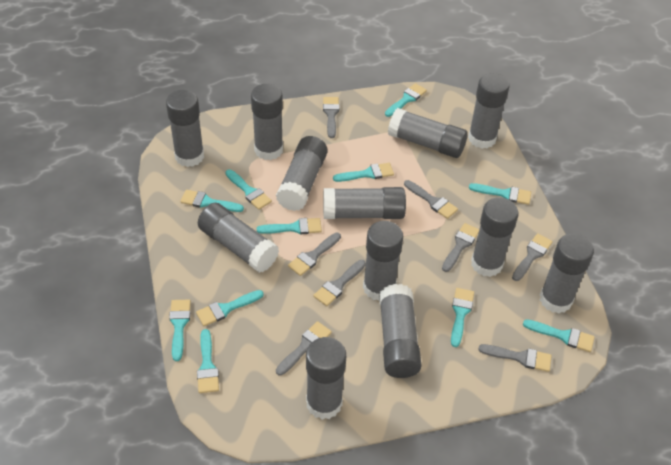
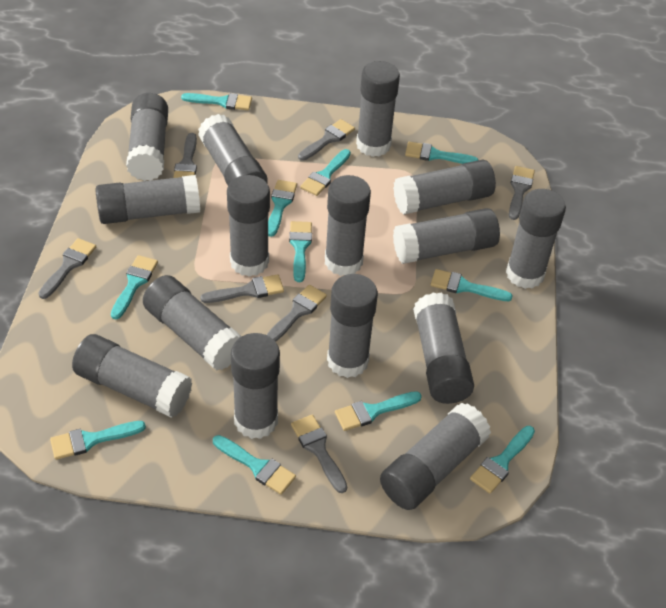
grey brush: [276,321,332,376] [288,233,341,276] [313,260,366,306] [323,97,339,138] [404,180,458,219] [442,223,479,272] [478,344,551,372] [512,233,553,281] = 8 -> [38,238,96,299] [173,133,197,178] [200,274,284,303] [267,285,327,342] [291,415,347,493] [298,119,355,161] [509,166,535,220] = 7
grey glue stick: [166,90,204,167] [198,203,279,273] [251,84,283,160] [276,136,327,211] [306,337,346,420] [323,187,406,219] [363,221,403,301] [379,284,422,378] [388,108,468,158] [468,73,509,149] [471,197,519,277] [540,233,594,313] = 12 -> [72,334,192,418] [95,175,200,224] [126,93,168,181] [143,275,242,371] [198,114,268,185] [227,175,270,277] [231,333,280,439] [325,175,371,276] [327,274,378,378] [356,61,400,157] [380,403,491,510] [393,160,496,215] [393,208,500,264] [413,292,474,404] [506,189,566,289] = 15

